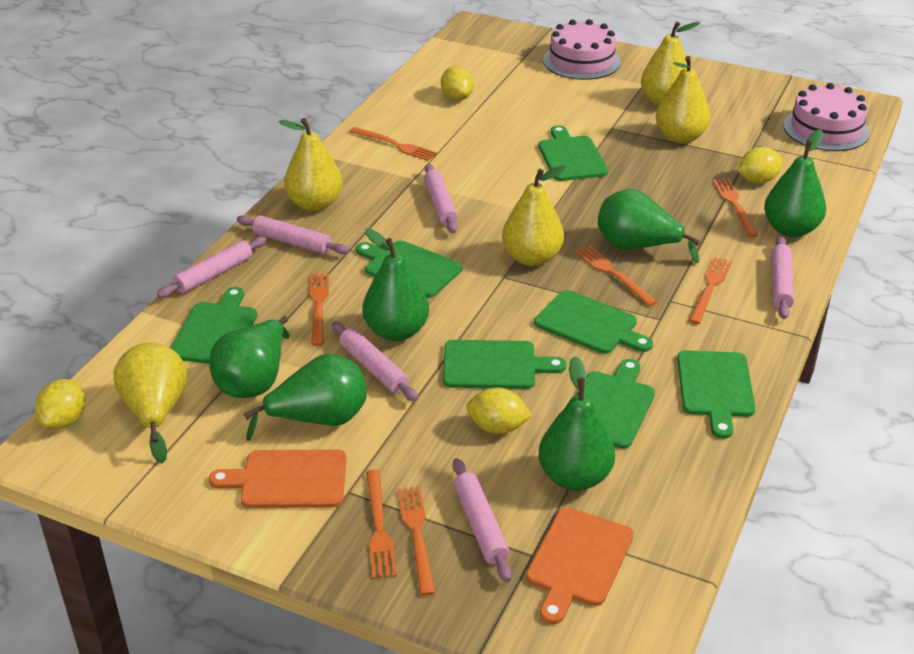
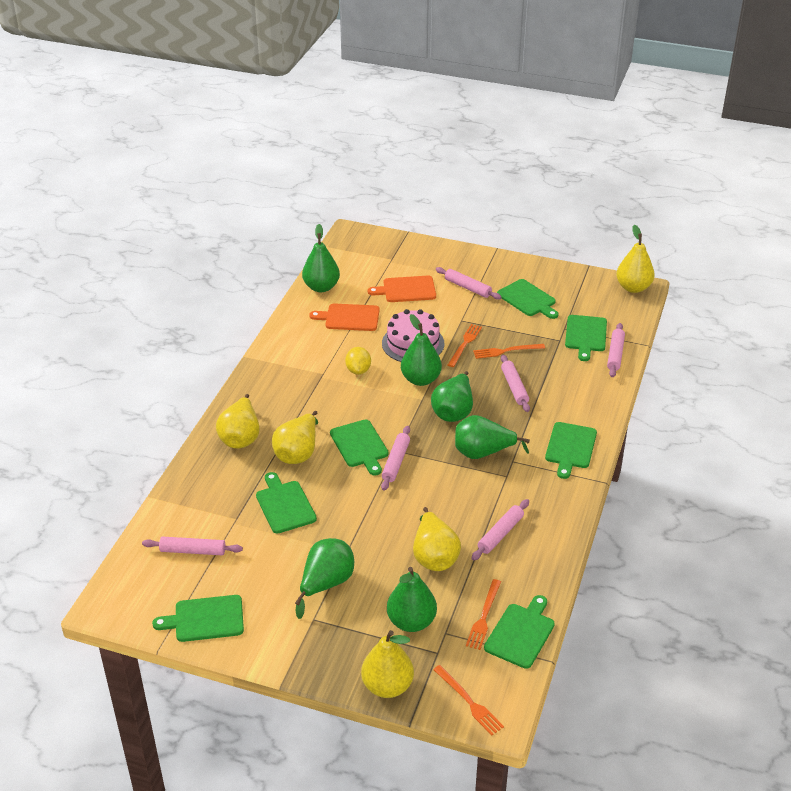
orange fork: [309,273,329,346] [349,127,437,161] [366,469,397,579] [397,486,435,596] [575,245,657,306] [689,257,732,324] [713,178,759,238] = 7 -> [433,665,504,736] [448,324,482,367] [466,579,501,650] [473,344,545,359] = 4
pink cake: [543,19,621,80] [783,83,870,151] = 2 -> [382,309,444,362] = 1
yellow lemon: [35,379,85,429] [441,66,474,100] [466,388,532,434] [737,147,783,183] = 4 -> [345,347,371,375] = 1

